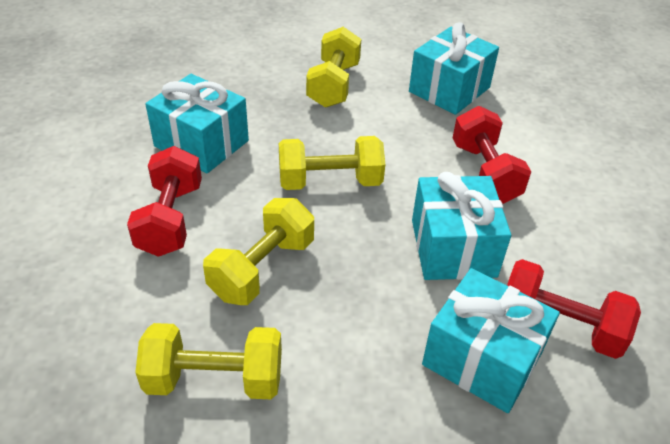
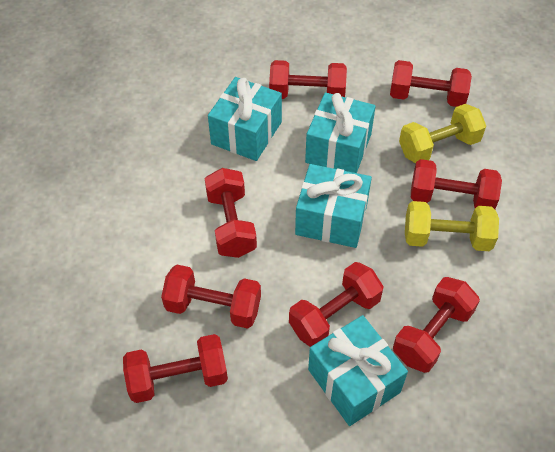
red dumbbell: [127,146,202,257] [453,106,532,204] [507,259,641,359] = 3 -> [123,334,228,403] [161,265,261,329] [205,168,257,258] [269,60,347,99] [289,262,384,347] [390,60,472,107] [393,277,480,373] [411,159,502,209] = 8
yellow dumbbell: [135,323,282,399] [203,198,314,305] [279,136,385,190] [306,27,361,108] = 4 -> [399,104,486,163] [405,201,499,251] = 2

